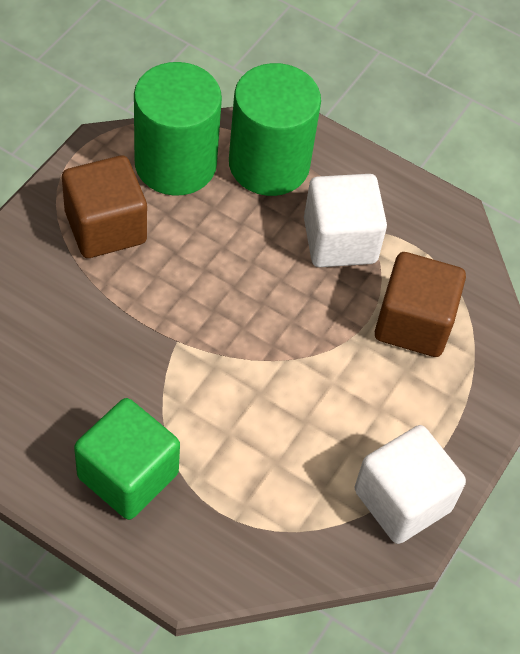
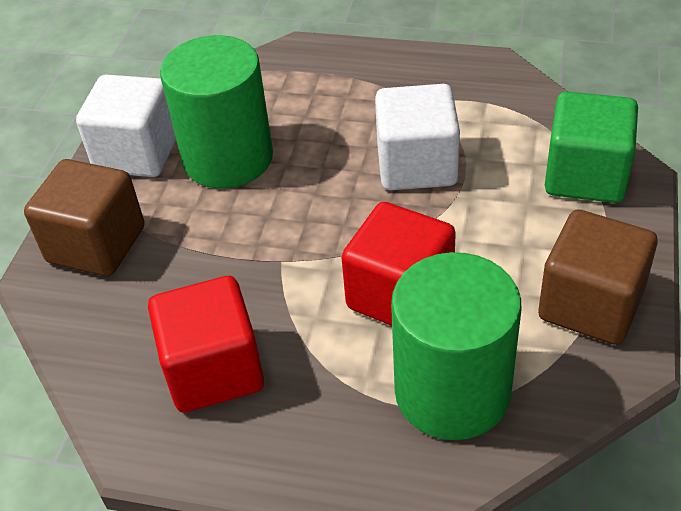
red cube: none = 0 -> [148,276,264,412] [341,202,456,326] = 2

